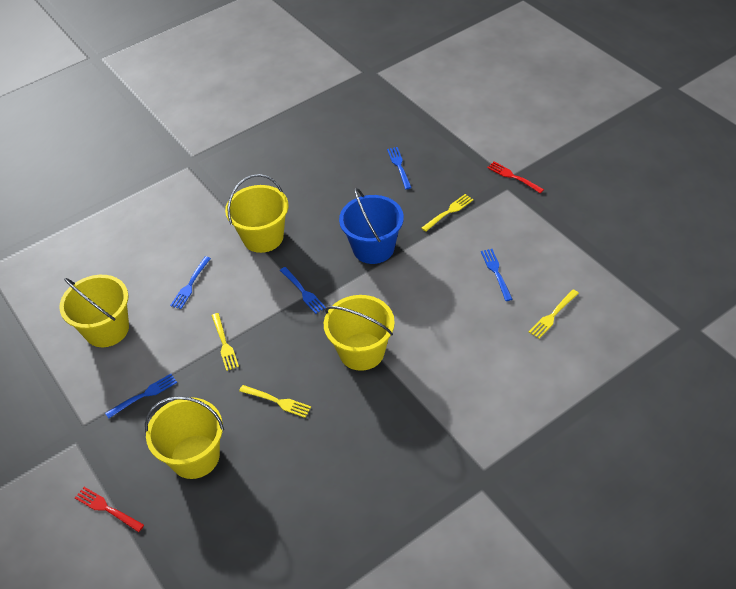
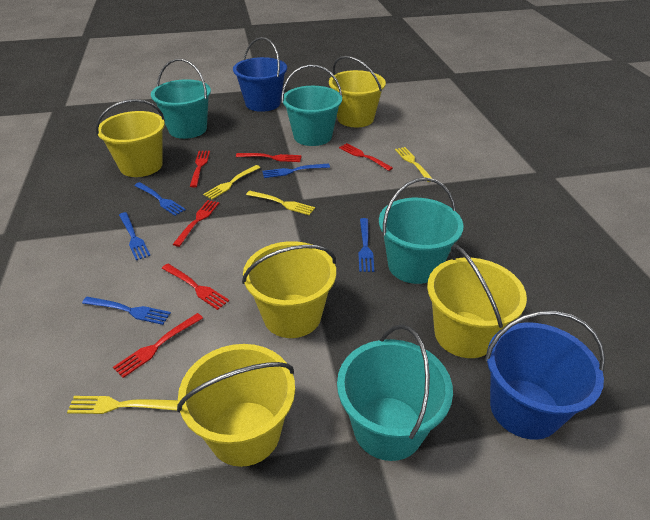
blue bucket: [339,188,404,264] = 1 -> [233,37,287,112] [485,310,605,440] = 2
red fork: [75,487,144,532] [487,162,544,193] = 2 -> [113,313,203,378] [161,264,229,310] [172,200,219,247] [190,151,210,187] [236,153,302,162] [339,143,393,171] = 6
turquoise bucket: none = 0 -> [151,59,211,139] [282,65,342,146] [337,324,453,461] [379,177,464,284] = 4
yellow bucket: [59,275,129,347] [145,396,224,479] [225,174,289,253] [324,295,395,371] = 4 -> [96,99,165,177] [177,344,295,467] [242,241,336,338] [329,56,386,127] [427,244,527,358] = 5

